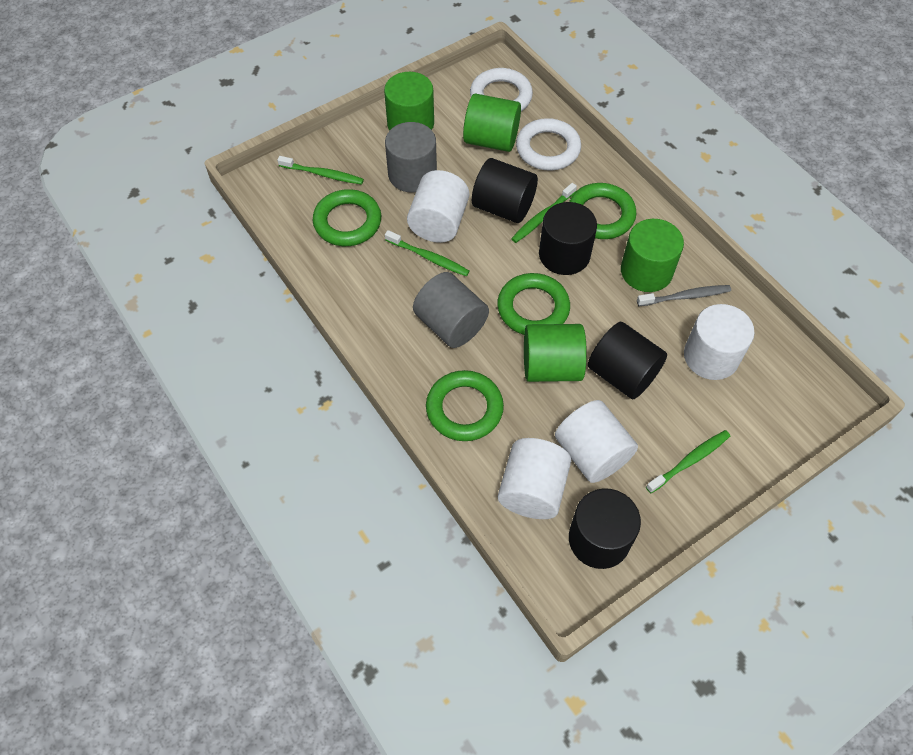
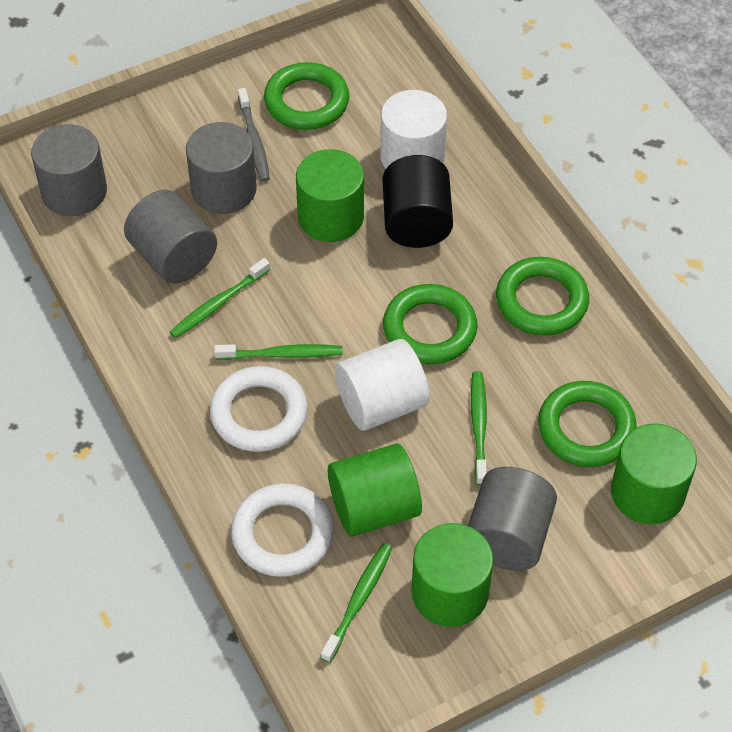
black cylinder: [472,158,538,223] [539,202,597,275] [569,488,641,569] [588,322,667,399] = 4 -> [383,155,453,248] = 1
grey cylinder: [385,122,437,193] [413,272,489,348] = 2 -> [31,124,107,216] [124,190,217,284] [186,122,257,214] [468,467,557,571] = 4
white cylinder: [407,170,469,243] [498,438,571,519] [555,400,638,483] [684,304,755,380] = 4 -> [335,339,430,431] [380,90,447,169] = 2

